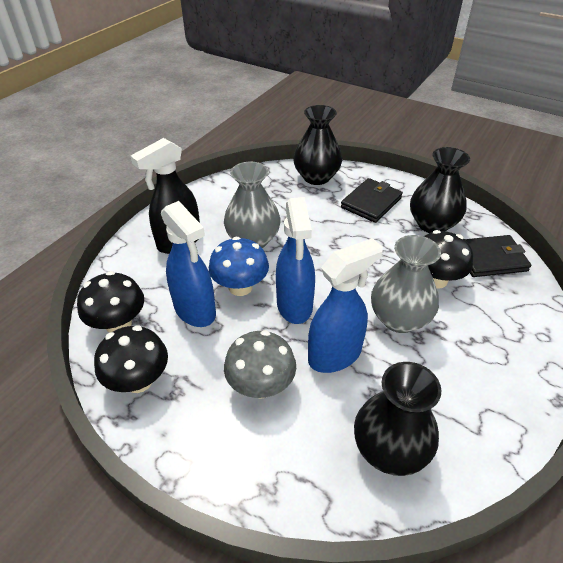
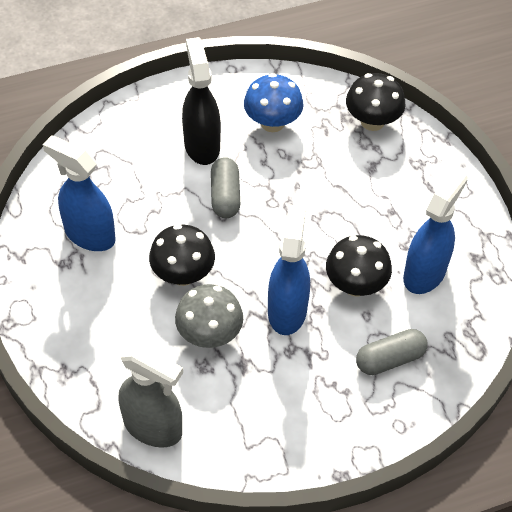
black vase: [293,105,342,185] [354,362,441,476] [410,147,470,233] = 3 -> none = 0
black wallet: [341,178,403,223] [465,235,531,277] = 2 -> none = 0
grey capsule: none = 0 -> [211,157,240,218] [356,329,428,375] = 2
grey spray bottle: none = 0 -> [119,344,183,448] = 1
grey vase: [224,162,281,248] [371,235,441,333] = 2 -> none = 0

